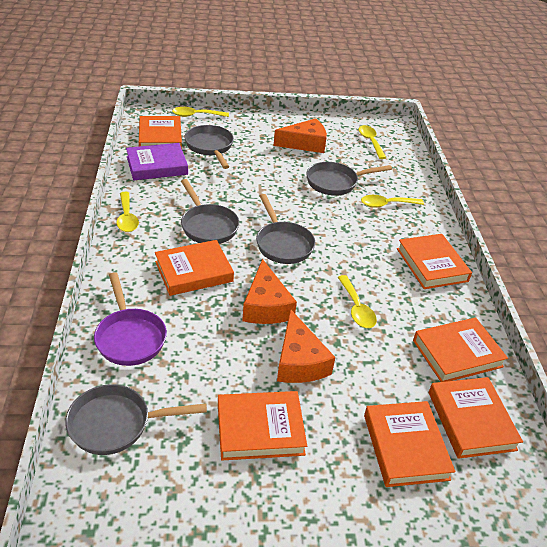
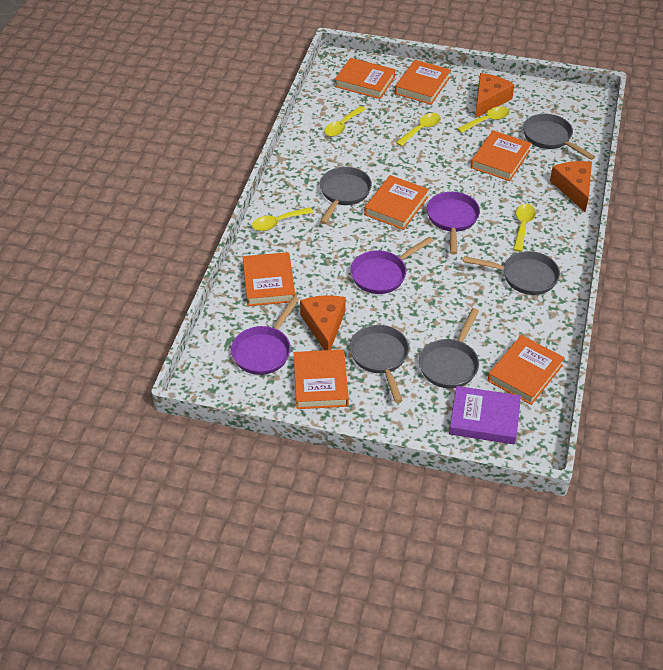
purple pan: [94,272,167,366] = 1 -> [231,297,299,375] [350,236,434,294] [427,192,480,255] = 3

